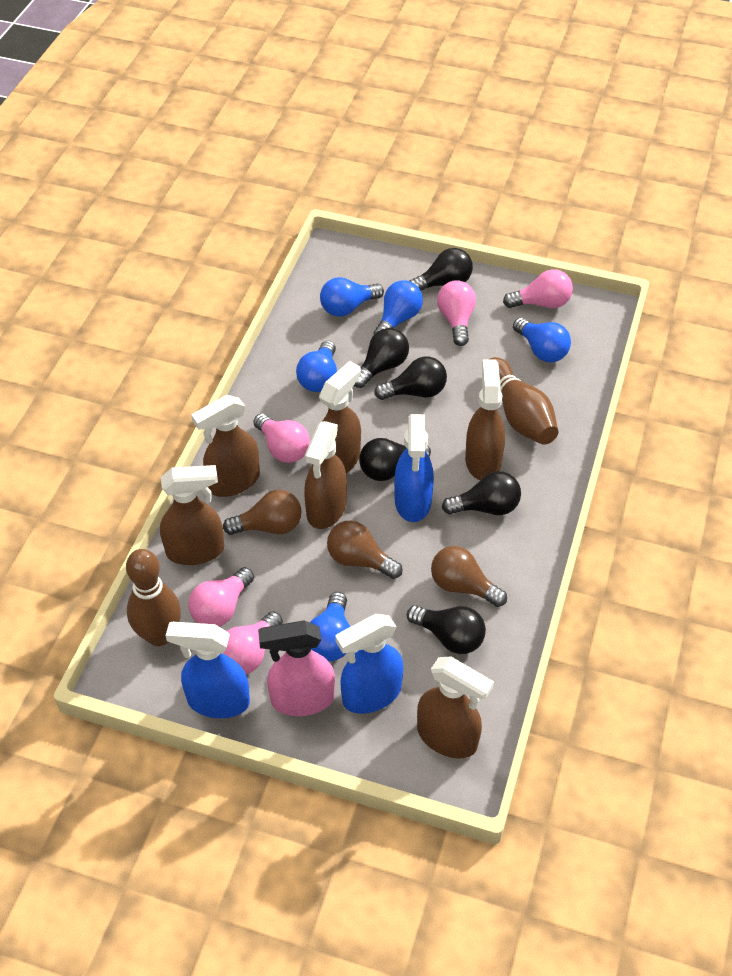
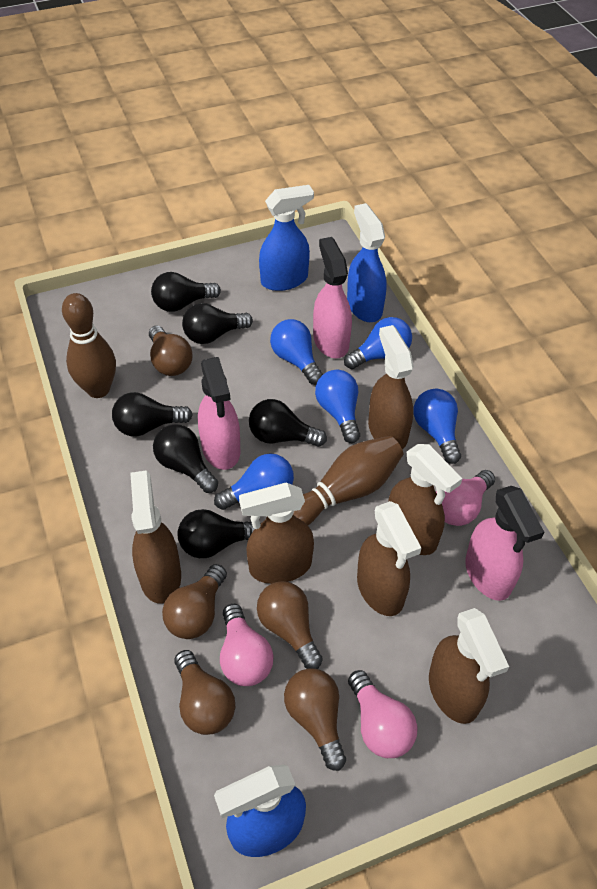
brown light bulb: [223,490,302,535] [327,520,403,579] [431,546,507,607] = 3 -> [149,325,193,376] [162,564,227,639] [174,650,235,735] [257,581,323,669] [284,668,346,771] = 5
pink light bulb: [188,567,254,626] [224,611,283,674] [253,414,310,463] [437,280,476,346] [503,269,573,308] = 5 -> [220,604,274,686] [348,670,418,758] [436,470,495,526] = 3
pink spray bottle: [258,620,335,716] = 1 -> [198,357,240,470] [313,237,352,359] [465,486,544,601] = 3

